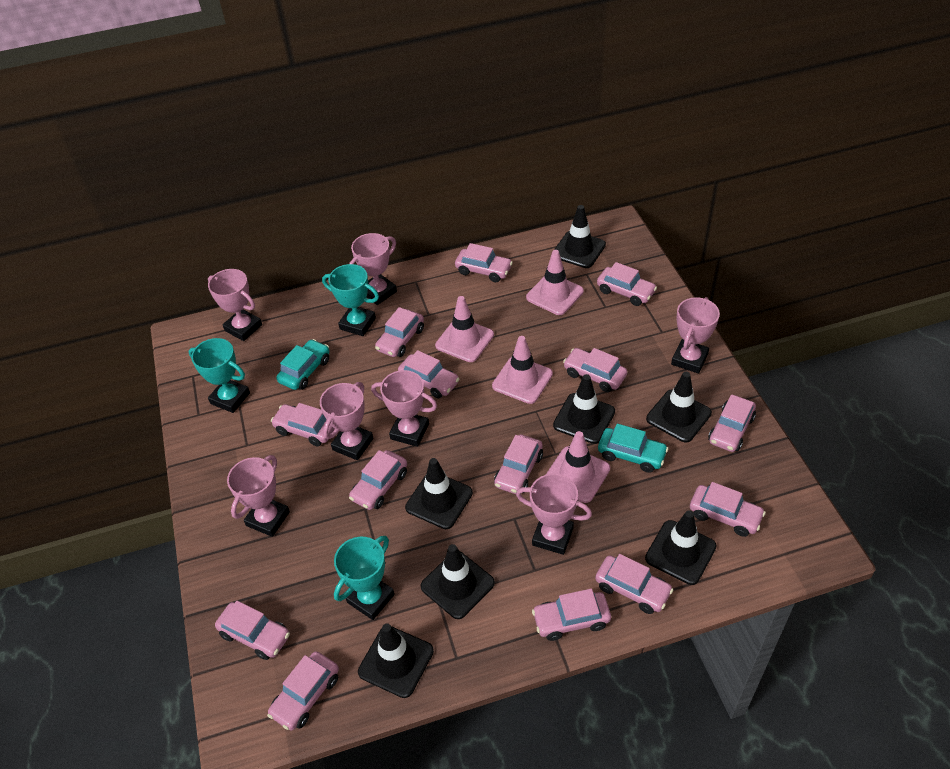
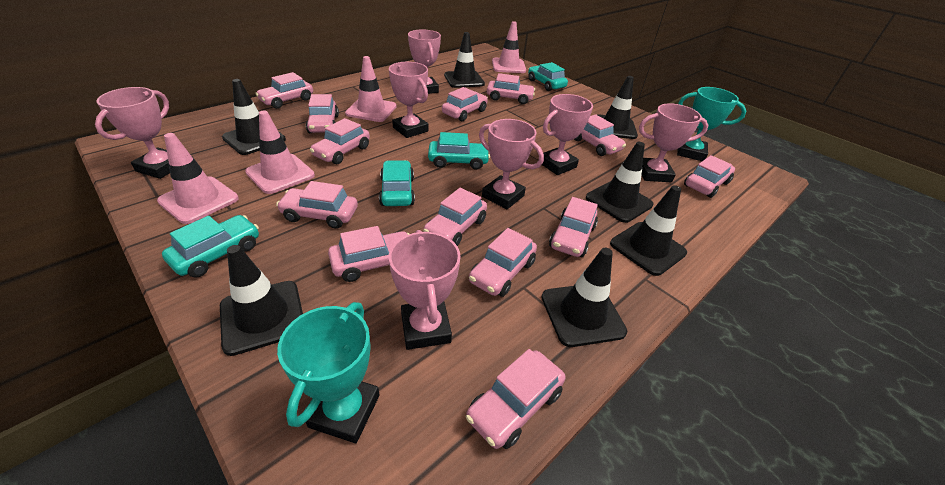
pink car: [215,601,290,660] [267,651,339,731] [271,403,335,446] [349,450,407,510] [375,307,424,357] [398,350,459,398] [455,243,513,282] [494,434,543,494] [532,589,611,641] [563,348,627,392] [595,554,673,614] [597,262,657,306] [690,482,766,537] [708,394,756,452] = 14 -> [255,72,313,109] [276,181,358,229] [306,94,339,133] [310,118,370,164] [328,226,409,282] [423,188,487,246] [442,87,488,121] [466,349,565,449] [469,228,537,297] [487,73,535,104] [549,197,598,257] [574,114,626,156] [684,155,735,198] = 13
turquoise car: [276,339,329,390] [598,424,669,473] = 2 -> [162,215,259,277] [379,160,415,206] [428,132,490,170] [528,62,568,91] = 4
turquoise trophy: [189,338,250,413] [322,264,379,336] [334,536,395,620] = 3 -> [277,302,380,443] [677,87,746,161] = 2

